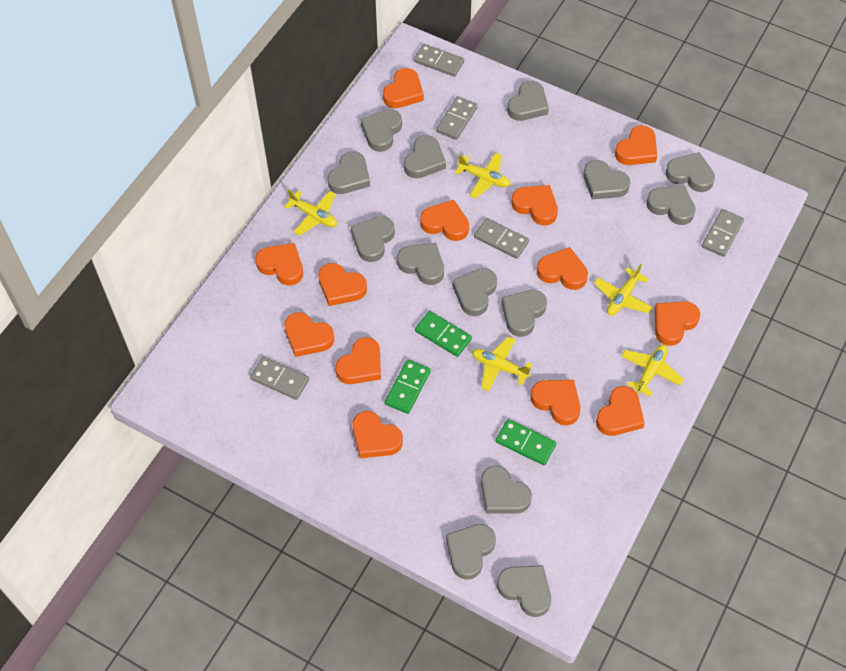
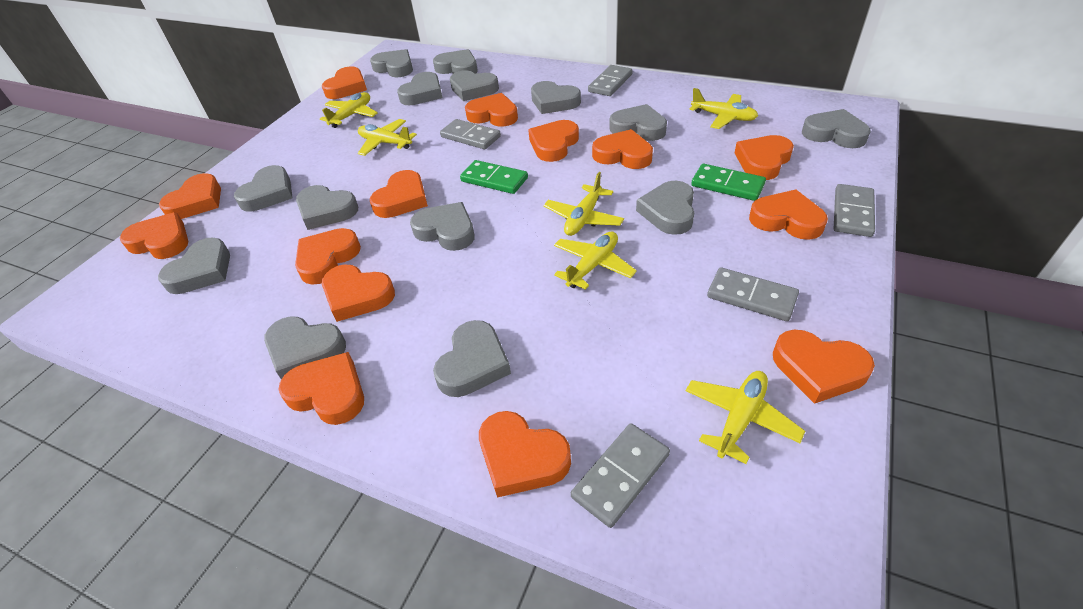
green domino: [385,359,431,414] [415,311,472,357] [496,419,556,465] = 3 -> [460,160,528,194] [691,164,766,201] = 2
orange heart: [255,243,303,286] [284,312,334,357] [318,263,367,306] [335,337,381,384] [352,411,403,458] [383,68,424,108] [420,200,469,241] [511,185,558,225] [530,380,580,426] [537,247,588,290] [596,386,645,436] [615,125,657,165] [654,301,700,346] = 13 -> [120,212,188,259] [159,173,221,219] [278,352,364,425] [295,228,361,285] [322,66,367,99] [322,264,395,322] [370,170,428,218] [465,93,518,127] [479,411,571,498] [528,120,579,162] [592,129,653,169] [735,135,794,180] [749,189,828,240] [773,330,875,404] = 14
yellow plane: [284,190,337,236] [455,153,510,198] [472,336,532,391] [594,264,653,316] [621,344,684,397] = 5 -> [320,92,378,128] [358,119,417,156] [544,172,624,236] [554,232,637,290] [686,371,805,464] [689,88,758,129] = 6

